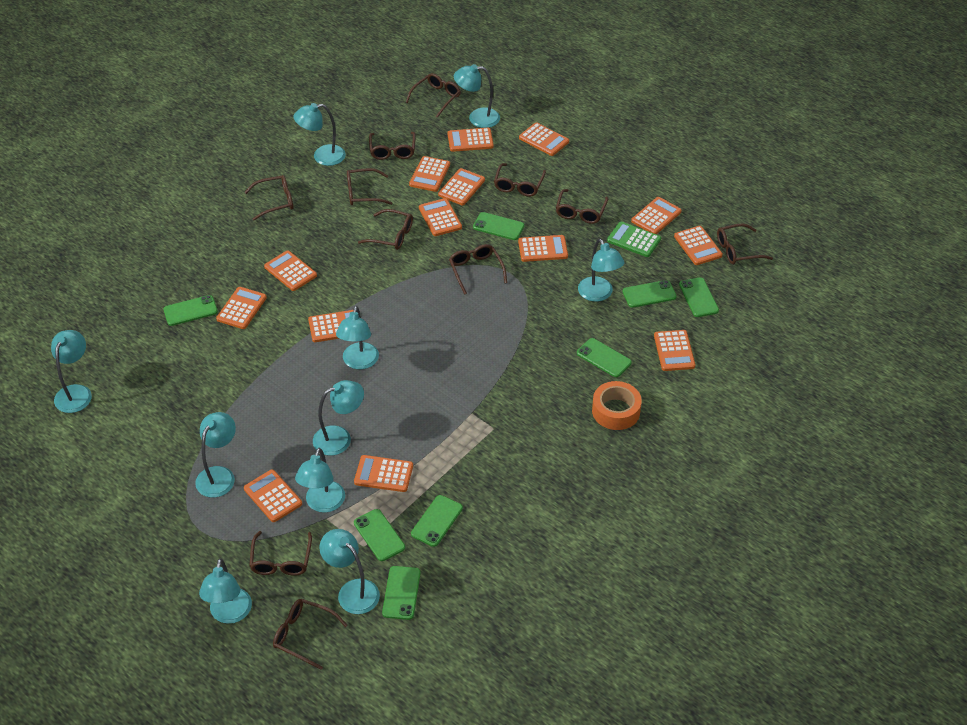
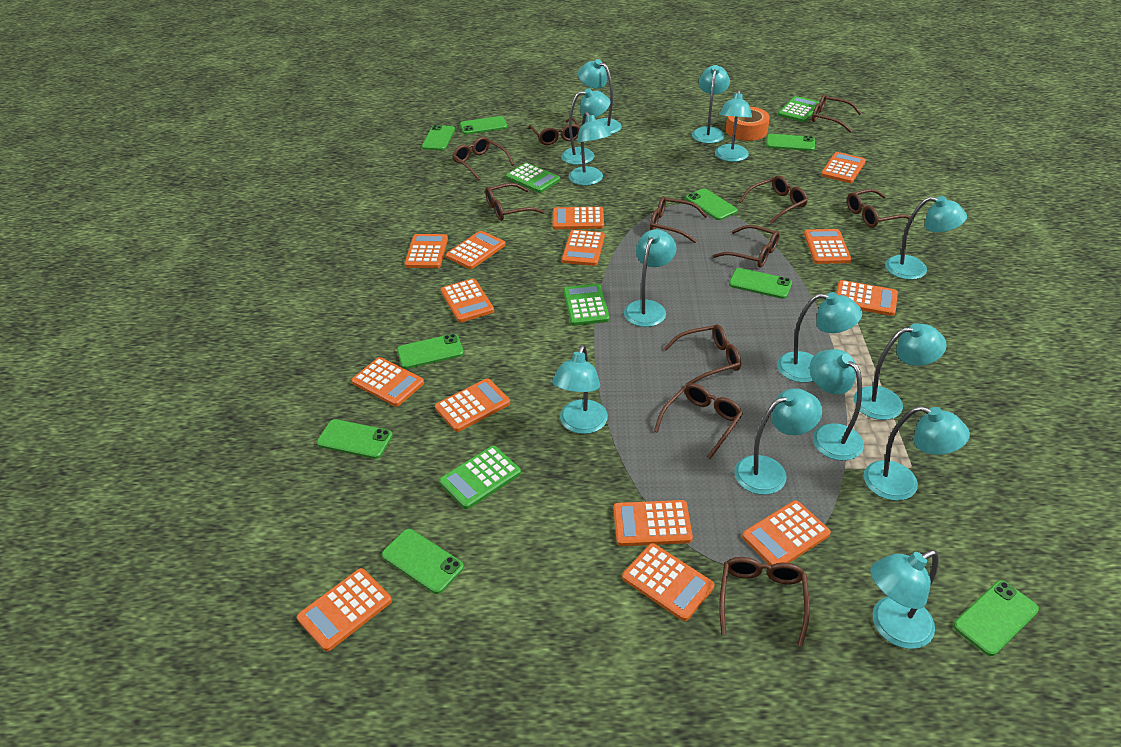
green calculator: [607,222,661,257] = 1 -> [439,446,521,509] [506,163,560,193] [563,284,610,326] [778,96,819,122] = 4
green phone: [163,295,218,326] [354,509,405,561] [382,566,420,620] [411,495,463,547] [473,212,524,240] [577,338,632,377] [623,280,676,308] [679,277,719,317] = 8 -> [317,419,393,459] [382,529,464,594] [397,334,464,369] [422,125,455,150] [460,116,507,134] [686,188,738,220] [729,268,792,299] [766,134,815,151] [953,580,1039,656] = 9
turquoise lamp: [51,330,92,413] [195,412,236,498] [199,558,252,624] [294,103,346,166] [295,448,345,513] [313,380,364,456] [319,529,380,614] [336,306,379,369] [454,64,500,128] [578,239,625,302] = 10 -> [552,345,608,434] [561,88,610,165] [569,112,611,186] [578,59,622,134] [624,229,676,327] [692,65,730,143] [715,90,752,162] [734,388,822,495] [777,292,862,383] [810,349,864,461] [854,323,947,420] [864,406,970,501] [870,550,939,649] [885,196,967,280] = 14

